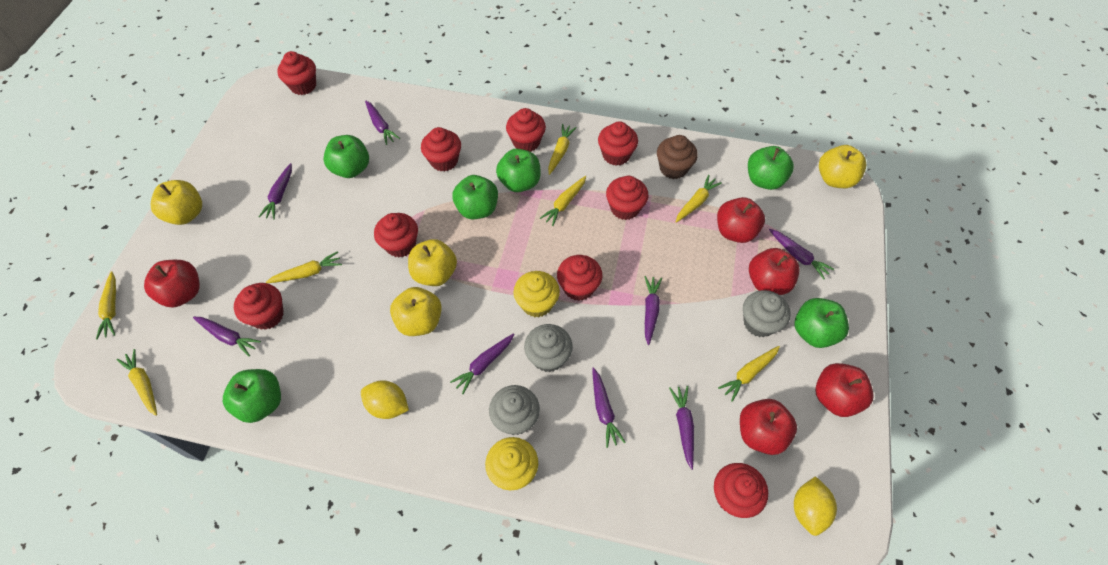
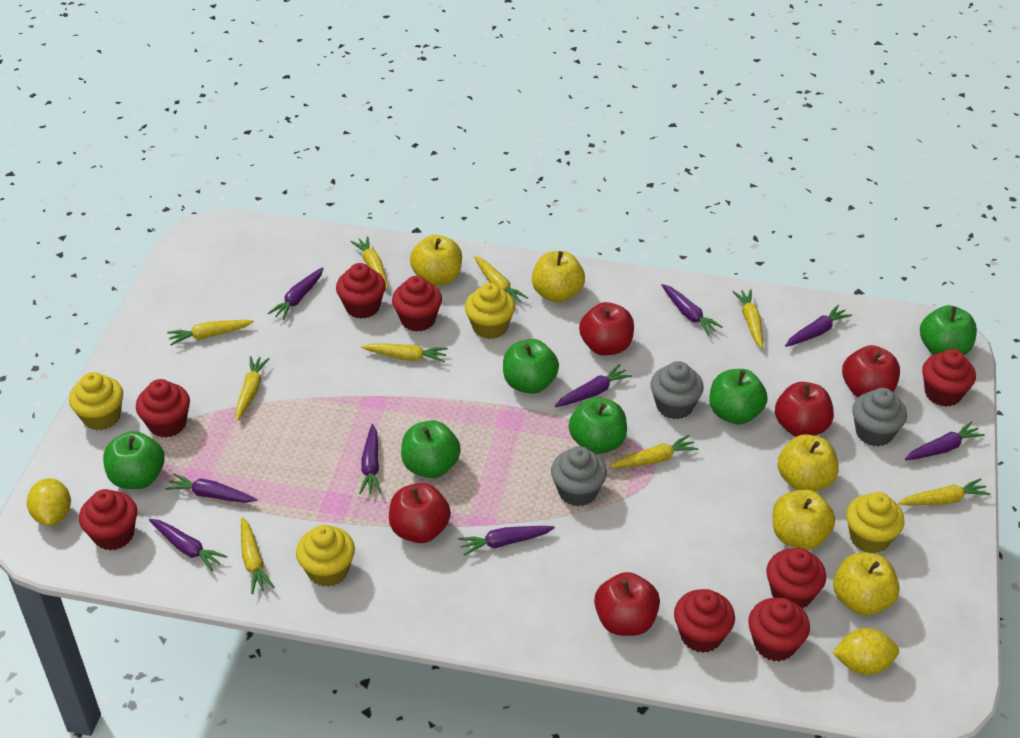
brown cupcake: [657,135,698,179] = 1 -> none = 0
purple carrot: [193,317,261,357] [259,163,292,219] [365,101,400,145] [450,333,515,394] [592,368,626,448] [644,276,662,345] [669,386,694,470] [769,229,834,279] = 8 -> [149,519,227,572] [165,473,257,503] [268,267,323,320] [359,424,381,494] [458,526,555,556] [555,364,632,407] [661,284,723,335] [785,305,852,347] [904,421,985,460] = 9
red cupcake: [234,283,284,330] [277,51,316,95] [374,213,418,257] [421,127,461,172] [506,108,546,152] [557,255,603,301] [598,121,638,166] [606,176,648,220] [714,463,768,518] = 9 -> [79,489,137,550] [136,379,190,438] [336,263,386,319] [392,276,442,332] [674,589,735,653] [748,598,810,661] [766,548,826,609] [922,349,976,407] = 8
yellow apple: [150,180,202,225] [390,287,442,336] [408,239,457,286] [819,145,866,188] = 4 -> [410,235,462,286] [532,251,585,303] [772,489,835,550] [778,434,838,491] [833,552,900,616] = 5
yellow carrot: [96,271,116,339] [117,349,157,416] [266,251,342,283] [540,176,586,226] [548,124,577,175] [676,175,722,223] [718,346,780,402] = 7 -> [167,320,254,345] [236,356,270,421] [241,517,274,594] [350,236,388,288] [361,344,448,362] [474,256,528,302] [610,435,698,468] [733,289,763,348] [898,478,991,505] = 9
yellow cupcake: [485,437,538,490] [513,271,560,317] = 2 -> [69,372,123,431] [296,525,355,587] [465,283,515,339] [846,492,905,553] = 4

